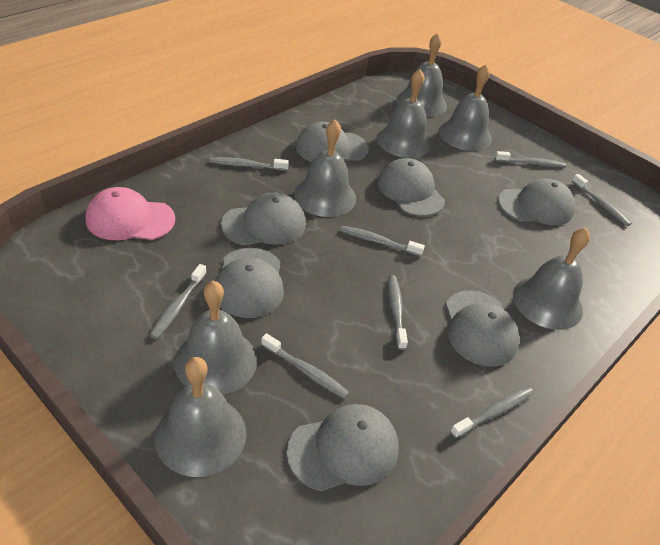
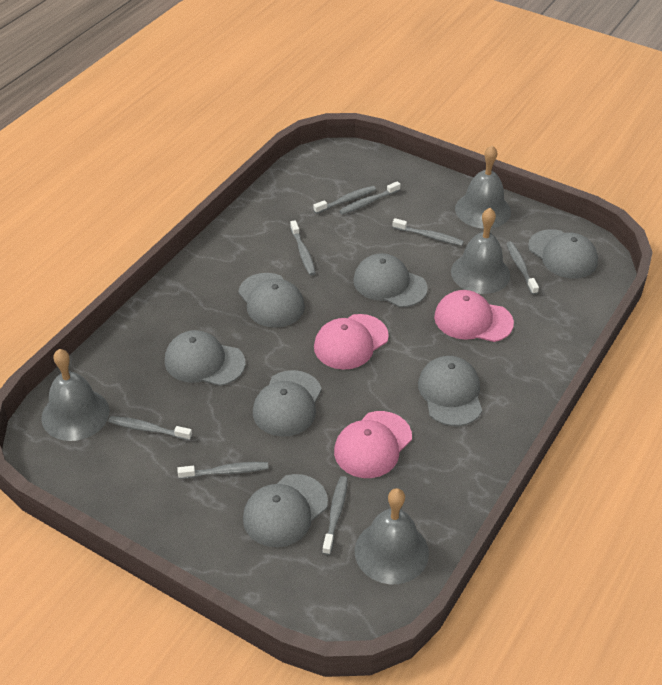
grey bell: [155,357,246,477] [174,281,257,395] [294,119,356,217] [377,69,432,158] [397,33,447,117] [439,64,492,151] [513,228,590,330] = 7 -> [41,349,109,441] [355,488,429,584] [451,208,510,294] [455,145,511,229] = 4
pink cap: [85,187,175,240] = 1 -> [314,314,389,370] [334,411,412,478] [434,290,514,342] = 3

